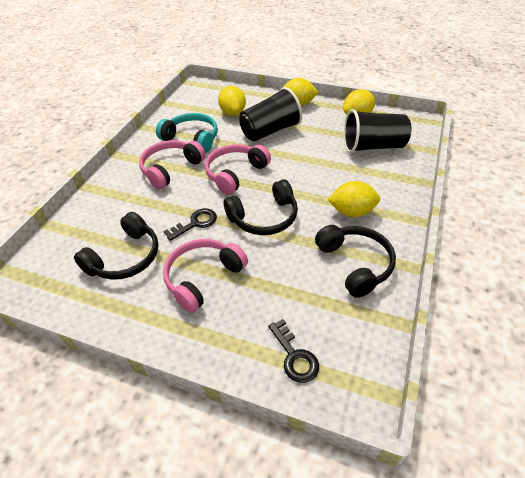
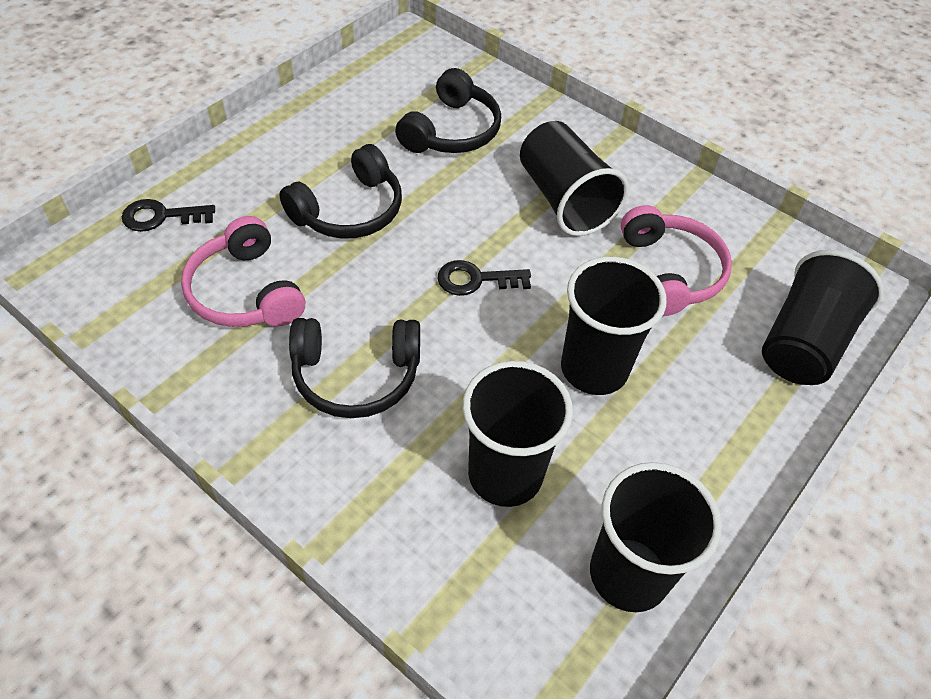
black cup: [239,87,302,141] [344,109,412,153] = 2 -> [462,361,573,507] [520,121,629,236] [561,257,667,395] [590,462,722,612] [762,250,884,385] = 5
pink headphones: [139,140,206,189] [163,239,248,313] [205,144,271,195] = 3 -> [181,216,305,327] [621,205,732,316] = 2
turquoise headphones: [156,113,218,153] = 1 -> none = 0
yellow lemon: [218,86,246,116] [282,78,318,106] [327,181,380,217] [343,89,375,115] = 4 -> none = 0

